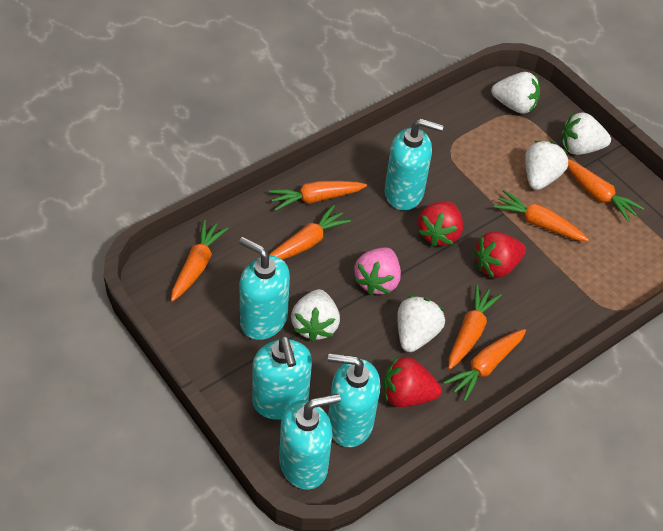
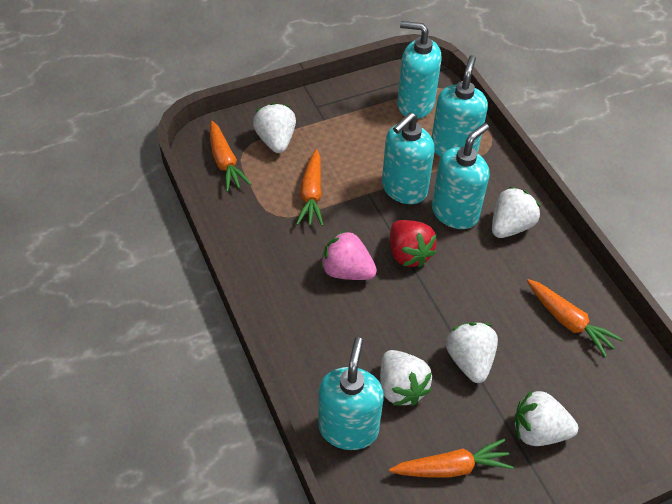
orange carrot: [171,220,229,302] [269,181,367,211] [269,205,351,260] [443,329,526,401] [448,284,502,369] [494,190,589,241] [567,159,644,222] = 7 -> [210,121,252,192] [296,149,323,226] [389,439,514,478] [527,279,623,357] = 4
red strawberry: [383,356,442,407] [418,201,463,247] [474,232,526,278] = 3 -> [390,220,437,267] = 1

